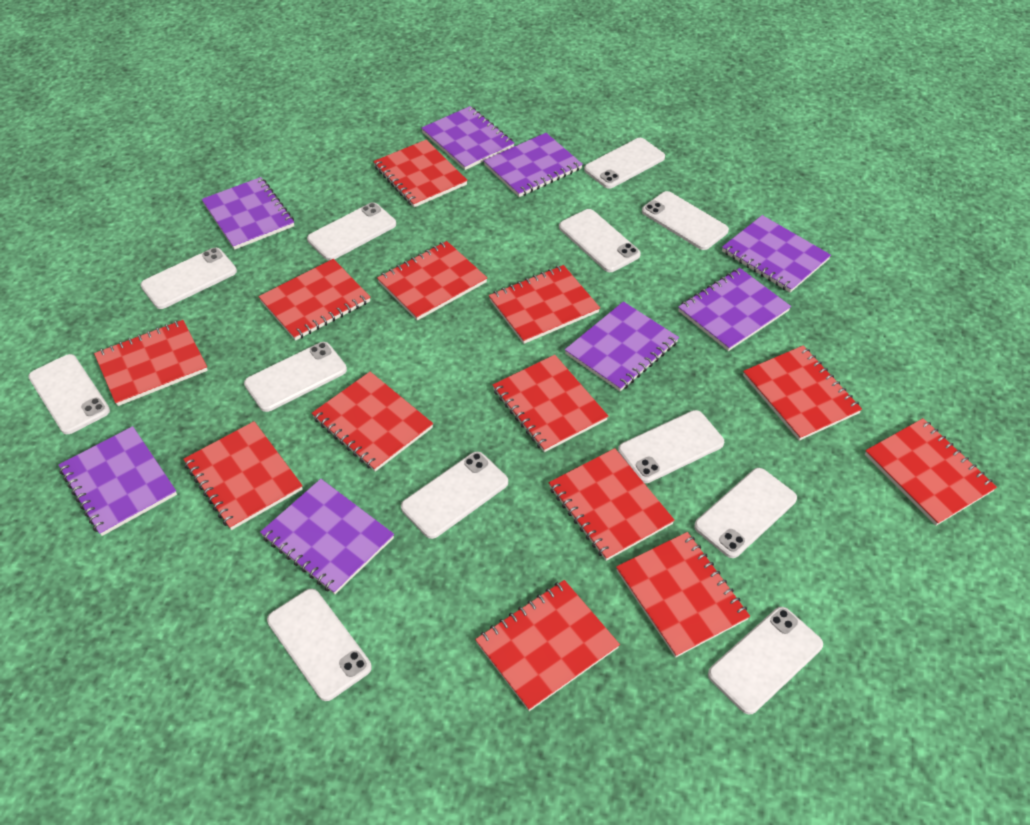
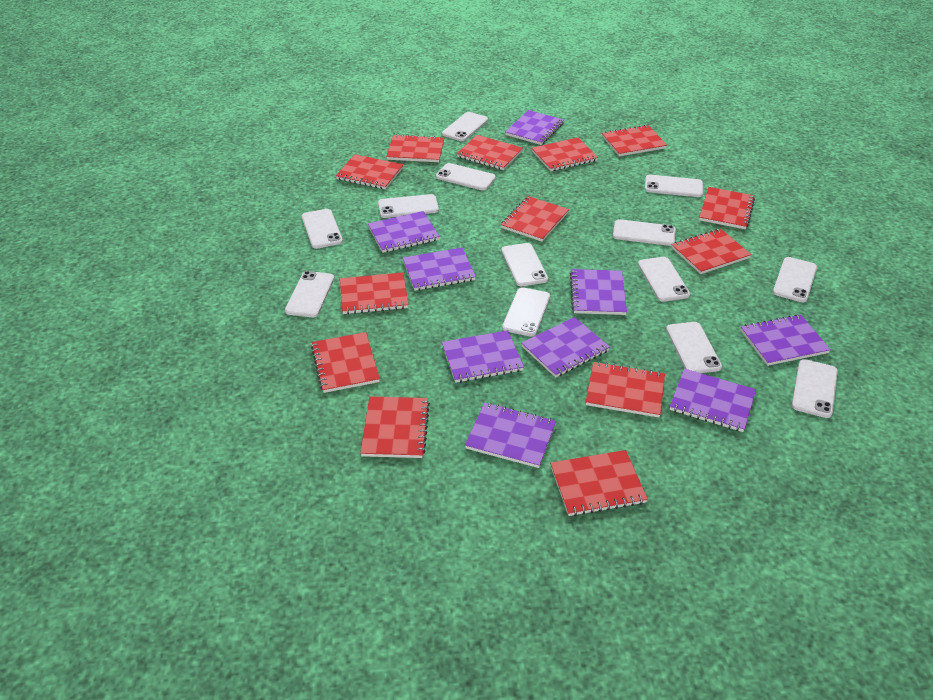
purple notebook: [59,426,177,536] [202,177,294,250] [260,479,394,594] [421,106,514,170] [483,133,583,197] [565,301,679,391] [678,268,791,351] [722,215,831,293] = 8 -> [368,211,440,253] [403,248,476,291] [442,330,524,383] [465,403,556,468] [505,110,564,145] [521,317,610,378] [570,269,627,315] [669,369,756,432] [740,314,831,366] = 9
white phone: [28,354,110,434] [140,248,237,309] [244,342,347,412] [267,589,372,701] [307,202,396,261] [401,451,508,539] [559,209,641,272] [584,138,665,189] [618,410,724,483] [642,191,729,250] [694,468,797,558] [708,607,823,715] = 12 -> [285,271,334,317] [302,209,343,249] [378,194,439,218] [436,163,496,191] [442,112,488,141] [501,243,548,286] [502,287,550,337] [613,219,676,246] [638,257,690,302] [645,175,703,197] [666,322,722,373] [773,257,817,302] [792,359,838,418] = 13

